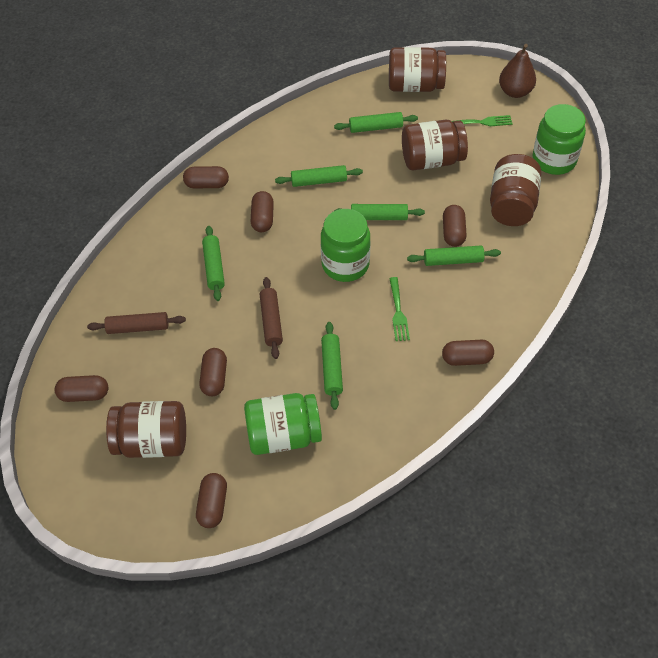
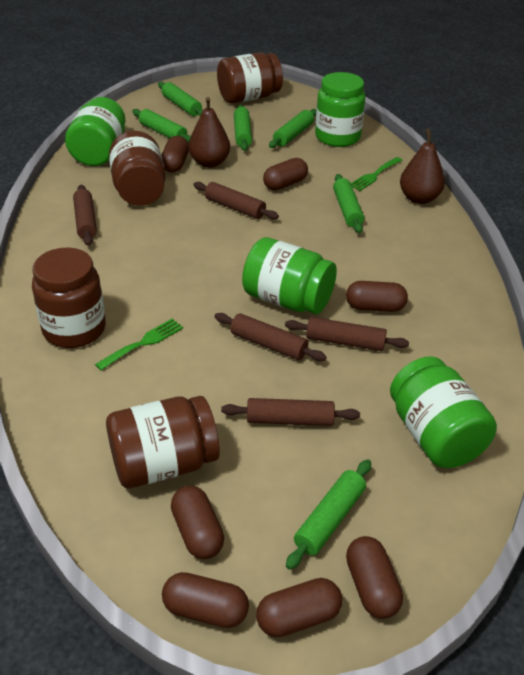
brown pear: [499,44,536,98] = 1 -> [188,97,230,168] [400,129,445,204] = 2
brown rolling pin: [87,312,186,334] [260,277,283,359] = 2 -> [73,185,97,246] [193,182,279,219] [215,313,326,361] [221,398,360,426] [285,317,409,351] = 5
green jar: [244,393,322,455] [321,209,370,282] [533,104,586,175] = 3 -> [65,97,125,166] [242,237,337,314] [315,72,365,147] [390,356,497,468] = 4

